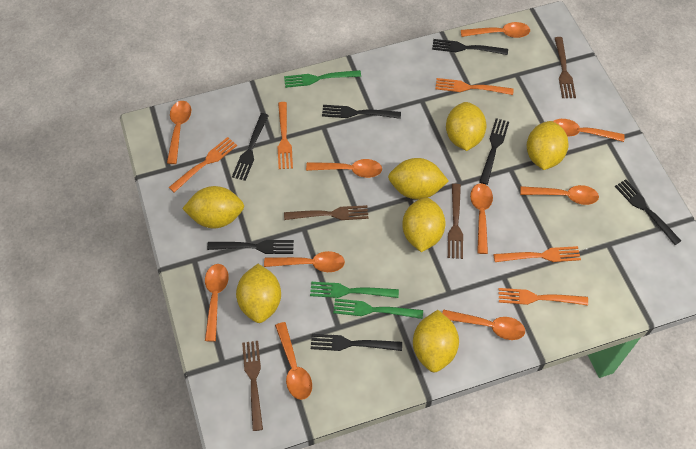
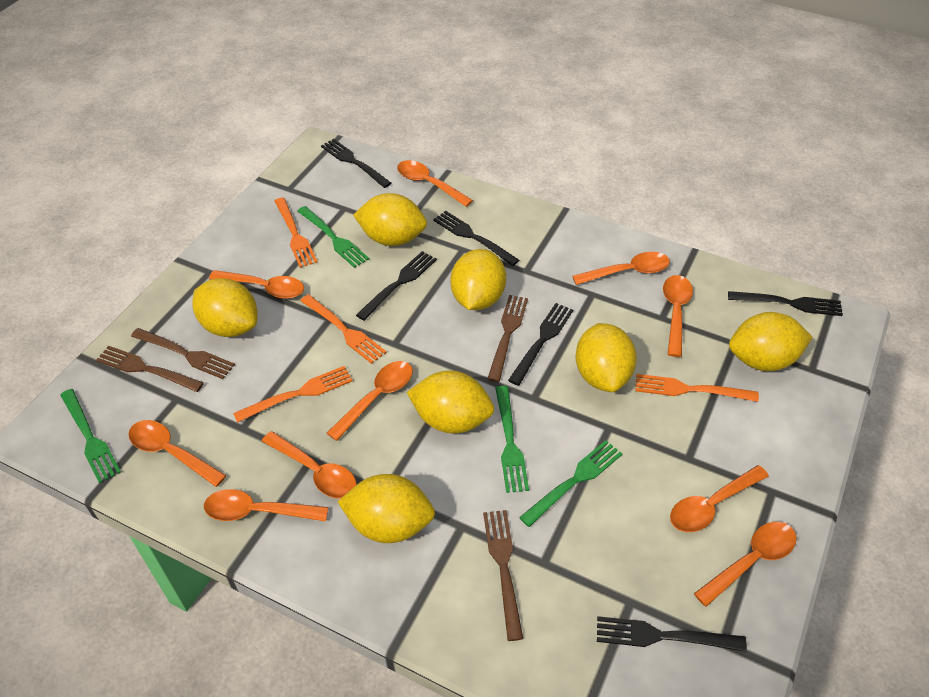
black fork: [207,240,294,254] [232,113,269,181] [311,334,402,351] [322,105,401,119] [432,39,508,55] [479,118,509,185] [615,179,681,245] = 7 -> [321,139,391,188] [356,251,437,321] [433,211,519,266] [508,303,573,386] [597,616,747,652] [728,291,843,316] = 6
green fork: [284,70,361,88] [310,282,399,298] [333,299,423,319] = 3 -> [60,389,121,483] [297,206,369,268] [495,386,529,493] [519,440,622,527] = 4
orange fork: [169,137,237,193] [278,102,293,169] [435,78,514,95] [493,246,581,262] [499,288,588,305] = 5 -> [233,366,353,423] [274,197,318,268] [300,294,387,364] [635,374,759,402] = 4

